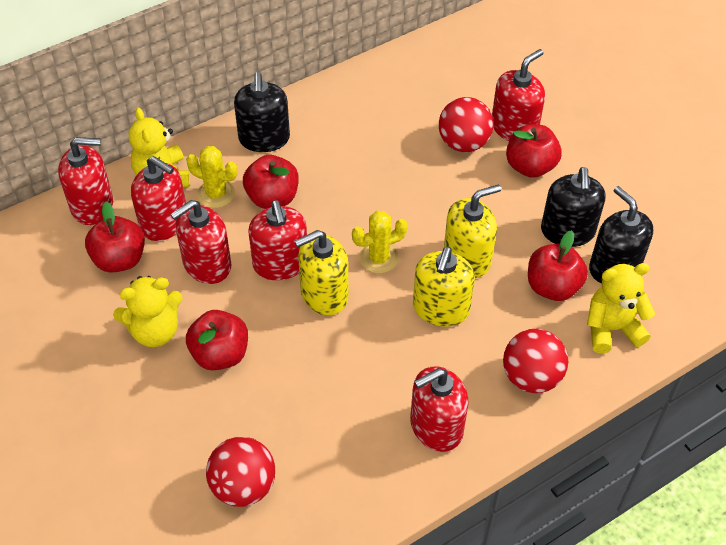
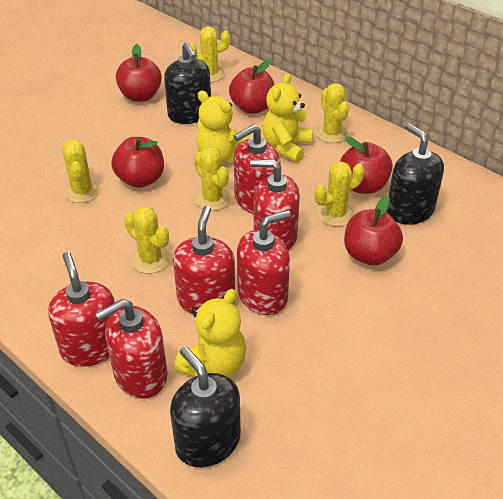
red ball: [206,437,275,507] [439,97,494,152] [503,329,568,393] = 3 -> none = 0
yellow cactus: [186,146,238,208] [352,211,408,274] = 2 -> [62,140,100,203] [124,206,170,274] [190,26,230,82] [194,147,231,211] [315,83,349,143] [315,162,364,227] = 6
yellow soap dispenser: [295,230,349,315] [413,247,475,327] [444,184,501,278] = 3 -> none = 0

